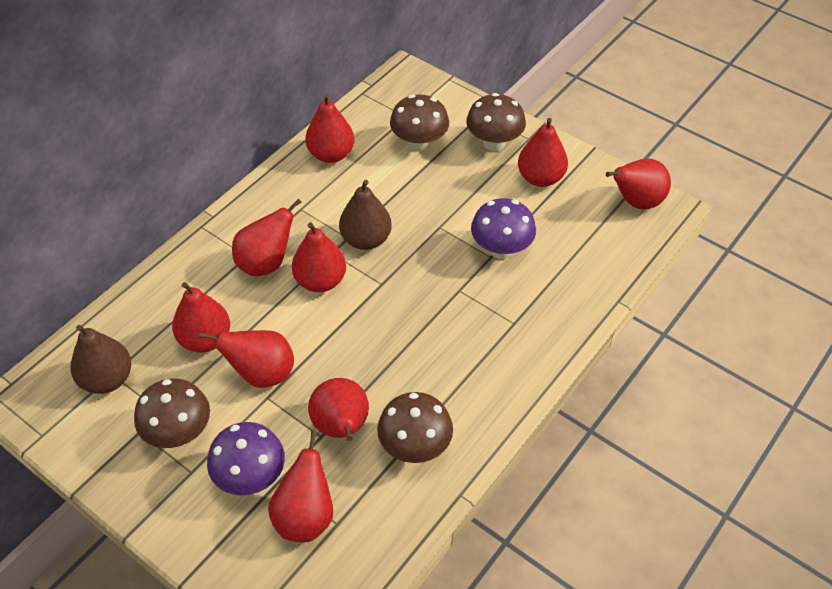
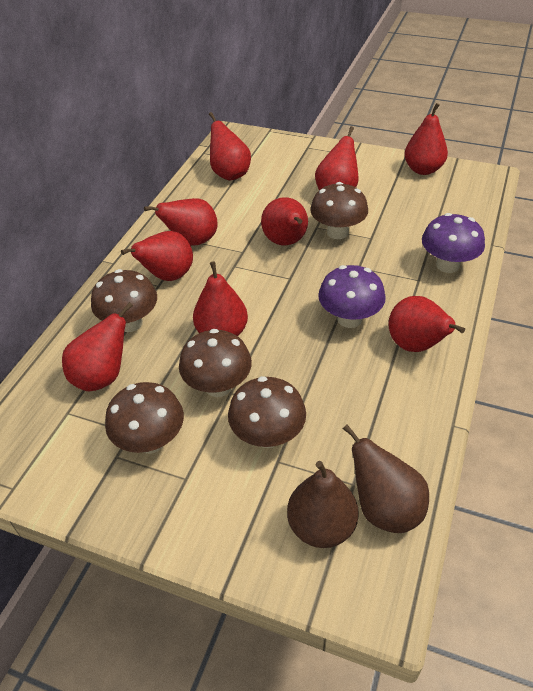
brown mushroom: [134,378,210,448] [377,392,453,463] [390,94,449,152] [466,93,526,151] = 4 -> [91,269,157,332] [105,382,184,453] [179,329,252,397] [228,376,306,448] [310,182,368,239] = 5

